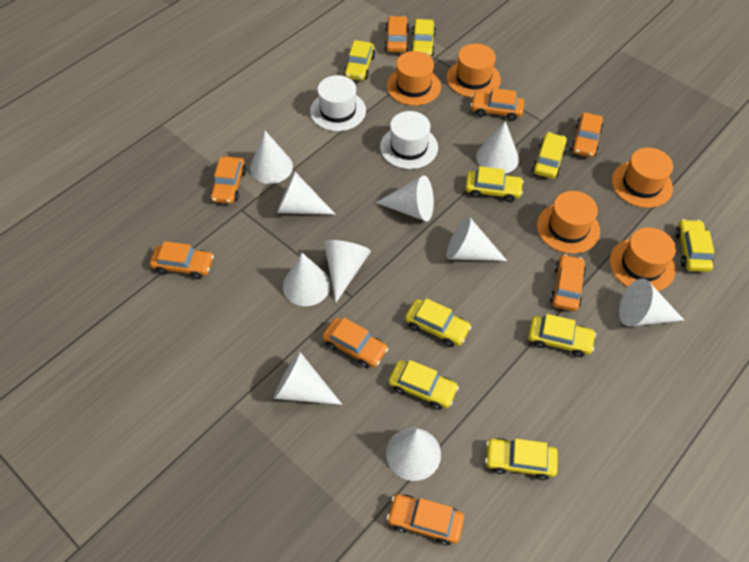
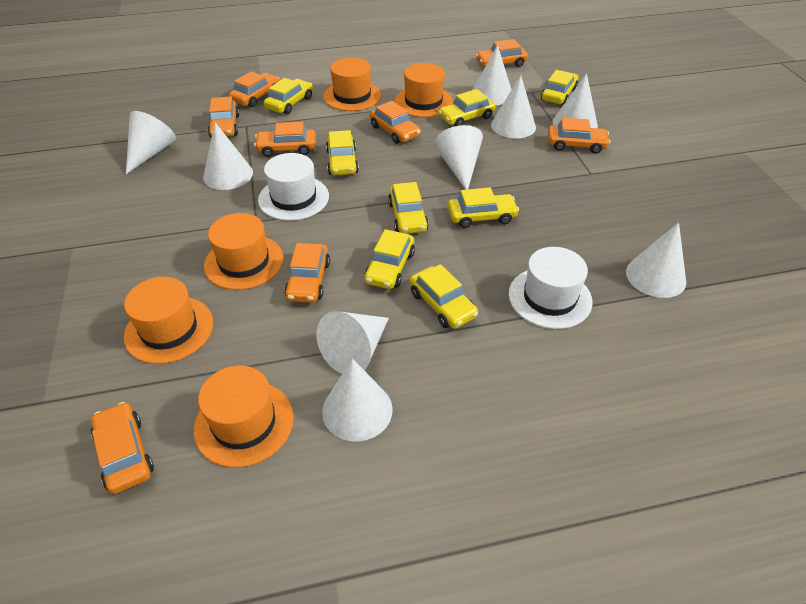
white cone: [250,131,293,184] [274,351,342,405] [277,172,336,215] [283,253,331,306] [324,240,371,302] [376,175,434,221] [386,428,441,481] [447,216,507,261] [476,121,519,174] [619,279,684,327] = 10 -> [126,111,176,174] [203,122,253,190] [316,311,389,374] [322,359,393,442] [434,125,483,190] [473,45,511,105] [491,75,536,138] [552,73,598,128] [626,223,686,298] = 9
yellow car: [344,40,375,80] [389,360,459,410] [405,298,471,347] [410,19,436,57] [465,166,524,202] [485,438,558,480] [528,314,596,357] [532,132,567,179] [675,219,715,272] = 9 -> [264,78,313,114] [326,130,359,175] [364,229,415,289] [388,182,429,234] [410,264,478,329] [438,89,495,126] [448,187,519,228] [541,70,579,105] = 8

